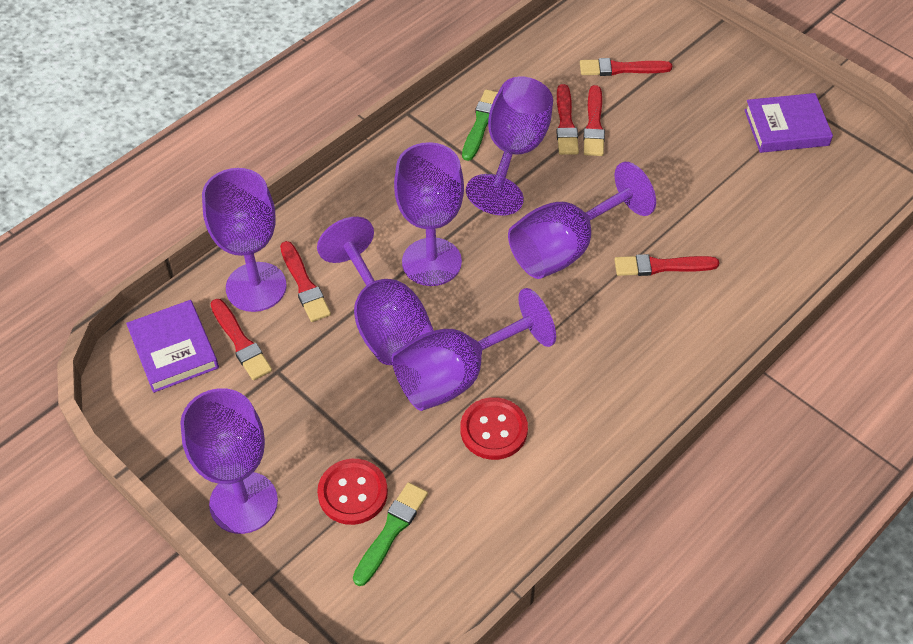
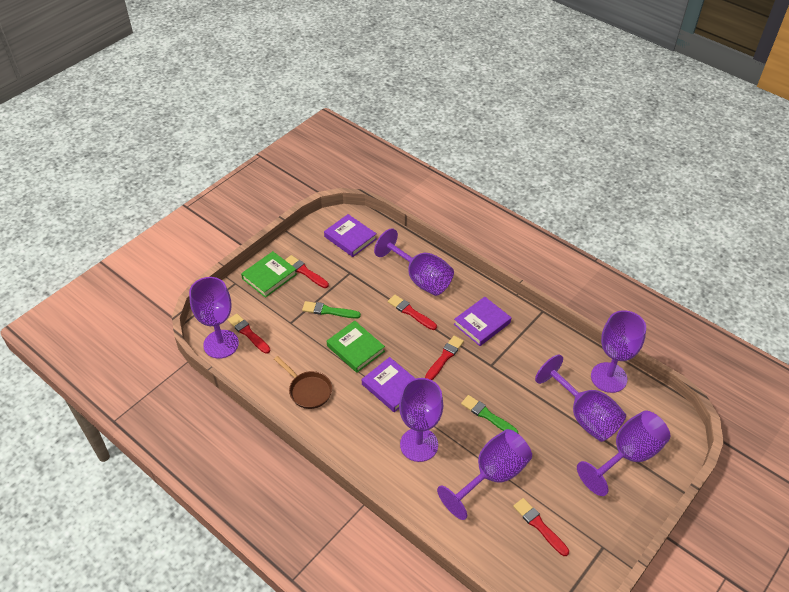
brown pan: none = 0 -> [274,356,332,409] = 1
green book: none = 0 -> [241,251,297,298] [327,321,385,373] = 2
purple book: [126,300,219,393] [744,93,833,153] = 2 -> [324,214,377,257] [362,357,416,412] [454,297,511,346] = 3
red brush: [211,299,272,380] [280,241,331,322] [556,84,579,155] [580,58,672,76] [583,85,605,156] [615,254,719,276] = 6 -> [228,314,270,354] [285,255,329,288] [388,295,437,330] [425,336,464,380] [513,498,569,556] = 5
red button: [317,459,388,525] [460,397,528,460] = 2 -> none = 0

